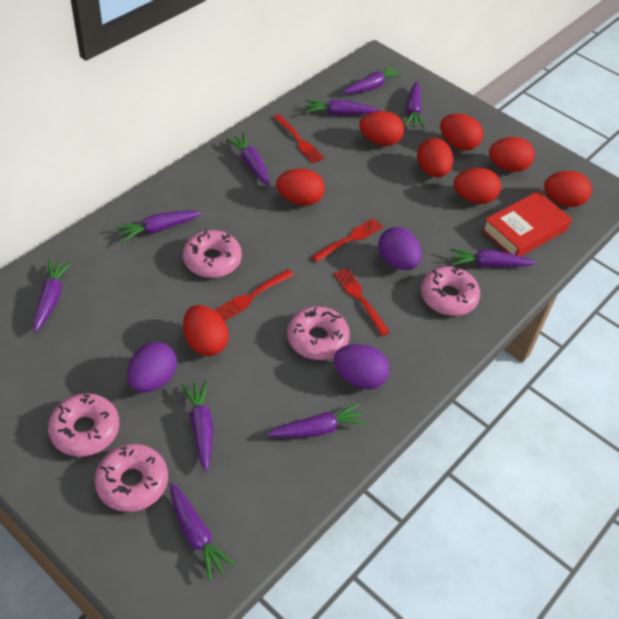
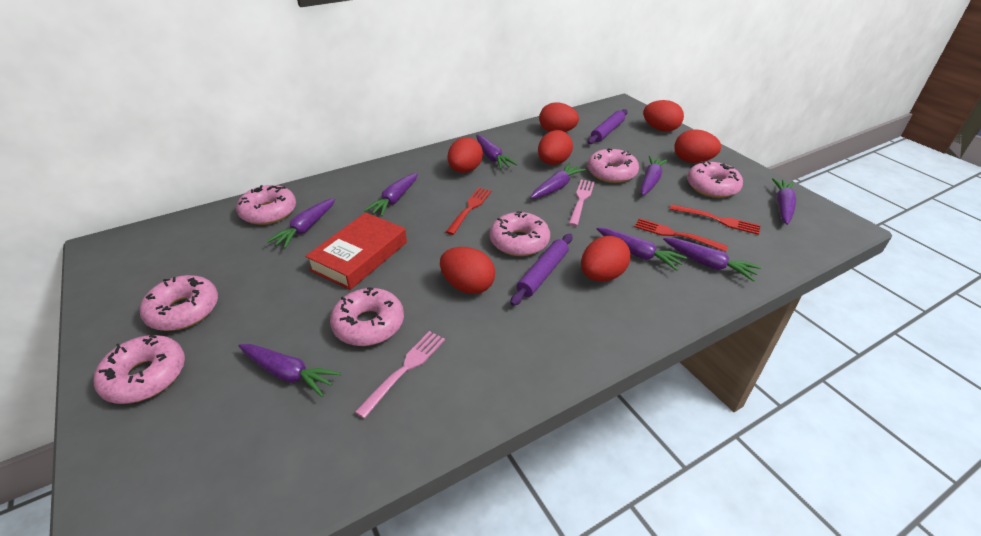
pink donut: [48,393,119,457] [94,444,168,512] [183,229,242,278] [287,306,350,360] [421,266,480,316] = 5 -> [94,335,185,404] [140,275,218,331] [236,185,296,225] [330,287,404,346] [490,211,550,256] [587,148,639,183] [687,161,743,198] = 7
pink fork: none = 0 -> [355,331,445,419] [569,180,595,226] = 2
purple carrot: [33,259,72,332] [116,211,201,242] [170,483,236,581] [182,381,213,471] [226,133,270,186] [267,402,368,438] [305,99,379,115] [343,65,404,94] [405,81,424,128] [449,249,536,267] = 10 -> [239,344,341,397] [267,198,335,249] [364,173,418,217] [476,135,518,169] [530,163,586,199] [597,228,687,271] [640,156,668,196] [663,238,761,281] [772,178,796,225] = 9
purple egg: [127,342,177,392] [334,344,390,390] [378,227,422,270] = 3 -> none = 0
purple rolling pin: none = 0 -> [510,234,573,306] [588,109,628,144] = 2
red egg: [183,305,229,356] [276,169,325,206] [359,111,404,146] [417,138,453,177] [440,114,483,150] [454,168,501,204] [489,137,535,172] [544,171,592,207] = 8 -> [440,247,495,294] [448,137,483,173] [538,130,573,165] [539,102,579,132] [581,236,631,282] [643,100,684,132] [675,129,721,163] = 7
red fork: [214,269,294,321] [273,114,324,163] [312,218,383,262] [334,268,390,336] = 4 -> [446,188,492,235] [634,218,728,252] [670,204,761,235] = 3

